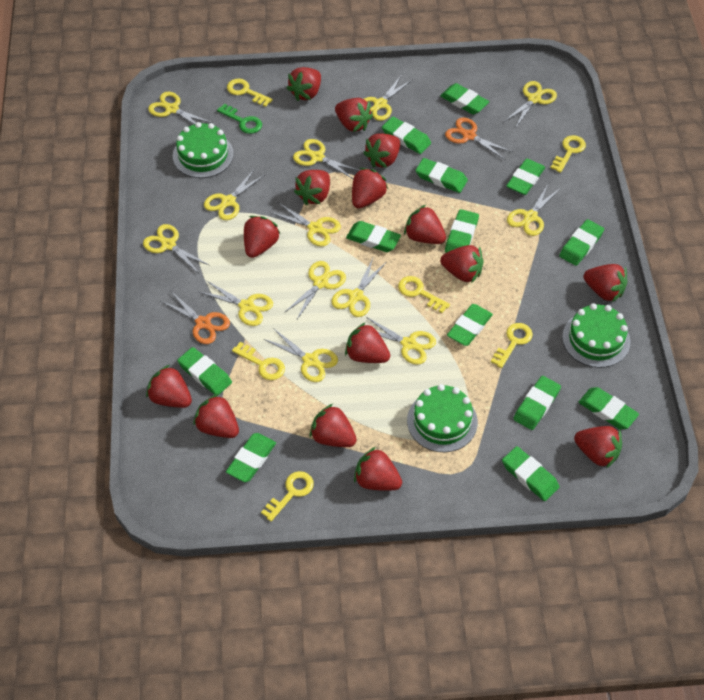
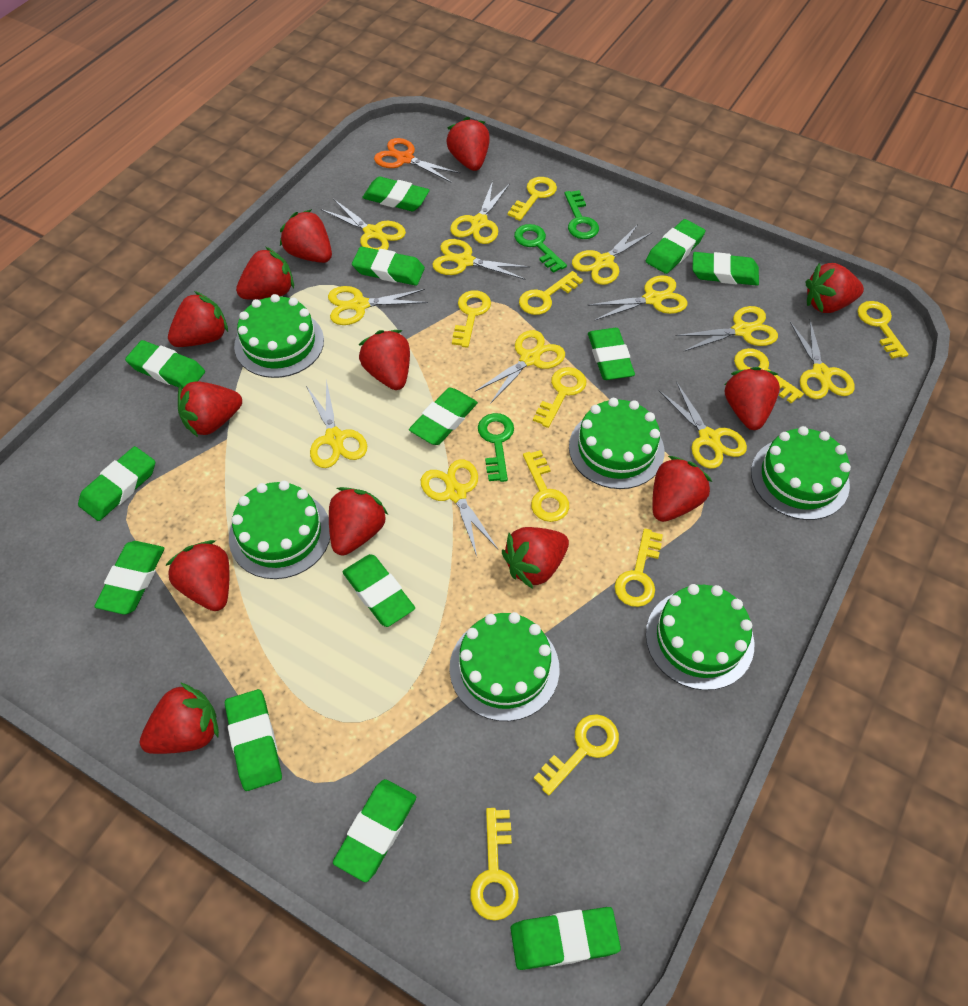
green cake: [173,122,234,178] [407,384,478,452] [562,303,630,368] = 3 -> [229,481,330,579] [234,294,324,378] [450,612,559,721] [569,398,664,489] [646,584,754,690] [751,426,851,520] = 6
green key: [217,103,262,134] = 1 -> [478,413,514,482] [514,224,567,273] [564,190,599,239] = 3
orange scissors: [161,290,230,344] [445,117,512,160] = 2 -> [374,138,461,183] = 1
red strawberry: [146,365,192,408] [193,394,239,438] [244,216,280,258] [287,67,321,101] [294,170,330,205] [310,404,357,447] [335,98,373,132] [345,322,390,363] [352,168,388,209] [354,447,402,491] [363,133,400,168] [404,205,446,244] [440,245,483,283] [574,426,622,469] [584,264,628,302] = 15 -> [140,682,219,754] [165,540,229,611] [168,291,228,347] [178,381,242,437] [236,247,294,300] [280,209,332,263] [329,487,388,556] [359,330,410,390] [446,117,490,171] [502,527,569,589] [652,456,712,522] [724,367,780,430] [806,263,864,313] = 13
yellow key: [227,78,273,107] [232,342,285,380] [261,471,314,521] [398,276,450,313] [491,323,533,368] [550,135,586,173] = 6 -> [452,290,491,348] [470,808,519,921] [508,177,557,221] [519,271,583,315] [523,450,569,522] [533,367,586,428] [534,714,619,795] [614,529,663,607] [734,348,804,404] [858,301,909,359] = 10
yellow scissors: [143,224,209,273] [148,92,213,124] [200,280,273,326] [204,170,265,220] [264,328,338,382] [270,203,341,247] [284,261,346,319] [293,139,360,179] [331,258,386,317] [364,75,412,121] [366,317,436,365] [504,81,557,127] [507,182,561,236] = 13 -> [306,380,367,468] [321,199,406,250] [328,286,428,325] [421,459,499,556] [432,239,530,280] [450,181,510,244] [475,330,565,404] [572,224,653,285] [588,275,687,320] [659,382,747,469] [676,306,778,352] [790,320,855,399] = 12

